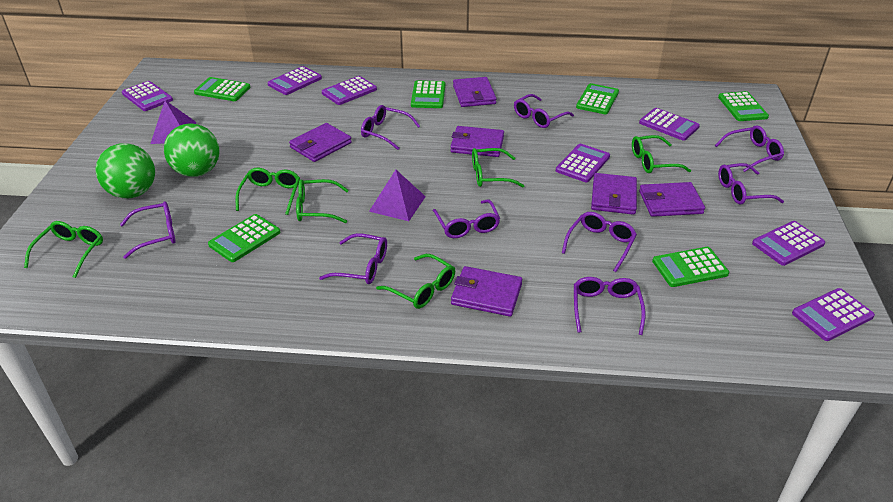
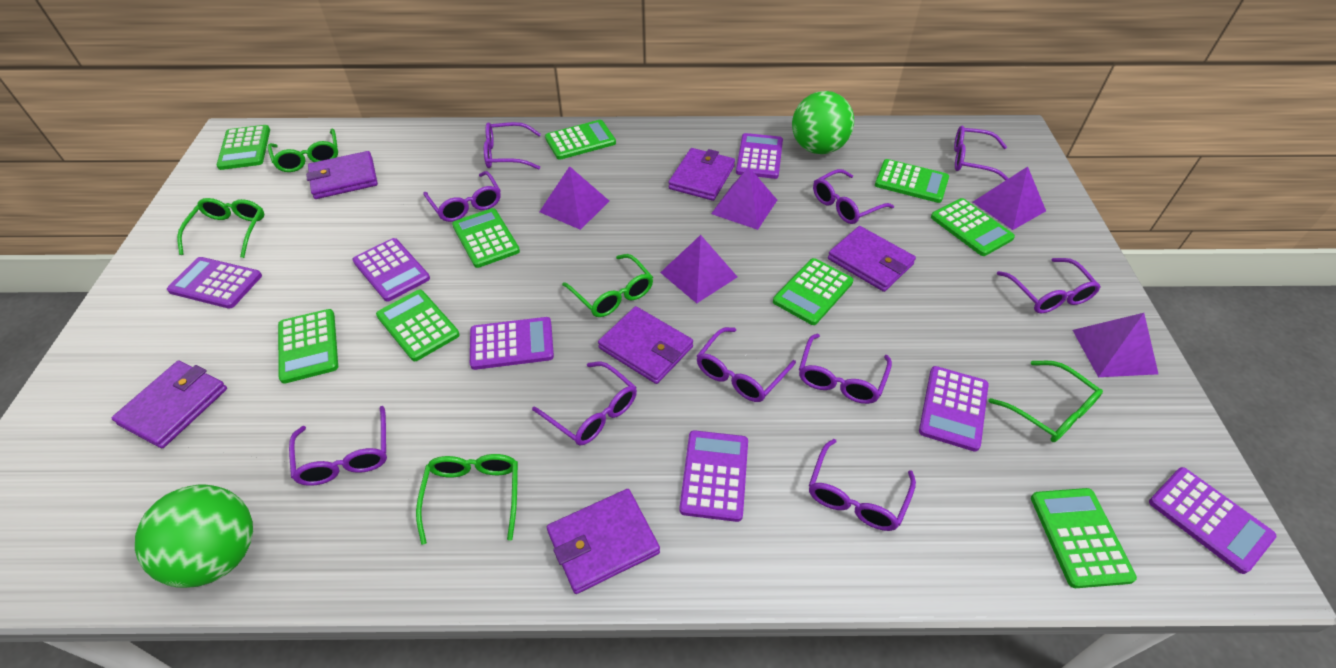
green calculator: [194,77,251,101] [208,214,281,262] [411,80,445,108] [576,83,619,114] [652,247,729,287] [718,91,769,121] = 6 -> [216,125,270,170] [278,309,338,384] [376,290,460,361] [452,208,520,268] [545,120,616,160] [773,258,853,325] [875,159,949,203] [931,198,1015,256] [1031,488,1137,588] = 9
green glasses: [24,221,103,278] [236,168,300,215] [296,179,349,223] [376,254,455,309] [472,148,525,187] [632,135,691,173] = 6 -> [177,198,264,258] [268,128,338,172] [416,454,518,545] [562,254,653,317] [988,361,1103,442] = 5
purple glasses: [120,201,176,259] [319,233,387,284] [361,105,420,150] [433,200,500,238] [514,94,574,128] [562,212,637,272] [574,277,646,335] [715,125,784,172] [718,163,784,205] = 9 -> [289,406,387,486] [423,171,501,222] [484,122,541,170] [532,361,637,446] [697,327,796,402] [799,334,892,404] [809,439,916,531] [813,169,894,224] [954,126,1009,181] [996,258,1101,313] = 10
purple pyramid: [150,100,196,144] [369,170,426,221] = 2 -> [539,166,609,230] [660,235,737,303] [711,167,777,230] [973,166,1046,230] [1073,313,1158,377] = 5

